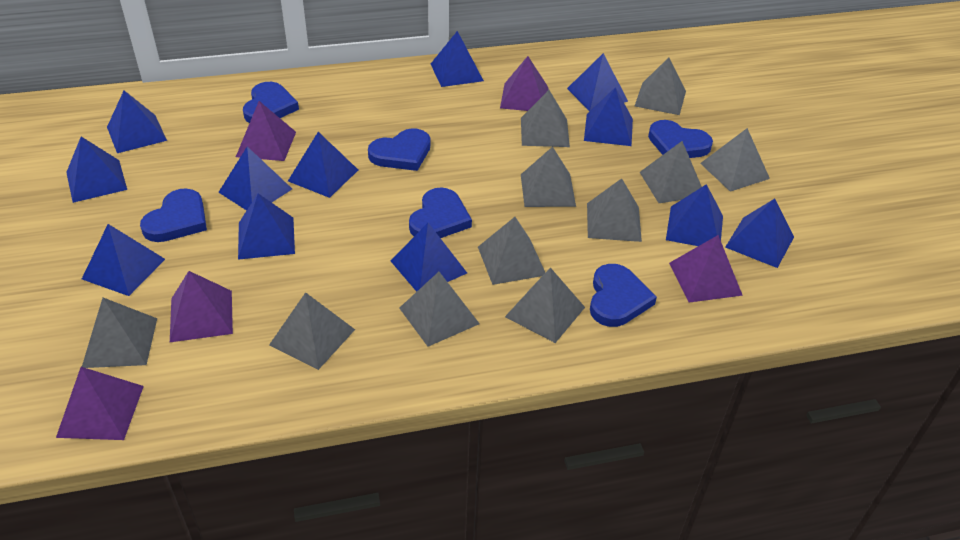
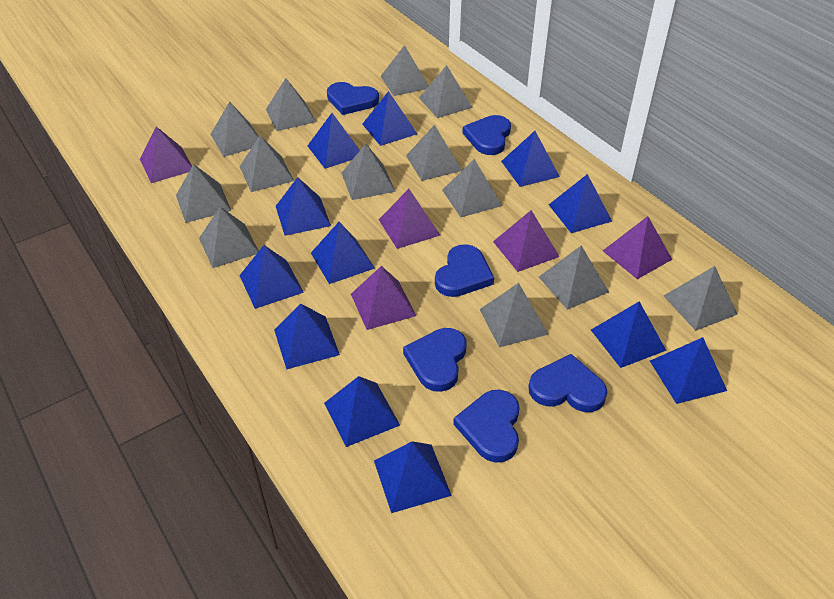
grey pyramid: [82,298,157,368] [269,292,355,370] [399,272,480,347] [478,217,545,285] [505,268,585,343] [521,90,570,147] [521,147,576,207] [587,178,642,242] [635,57,686,115] [640,141,702,203] [700,128,770,192] = 11 -> [176,164,231,223] [199,207,259,268] [210,102,259,157] [240,135,294,192] [266,78,316,131] [342,144,396,200] [381,45,428,96] [406,125,462,181] [419,65,473,118] [442,159,502,217] [479,283,549,347] [539,245,609,310] [664,266,738,331] = 13

